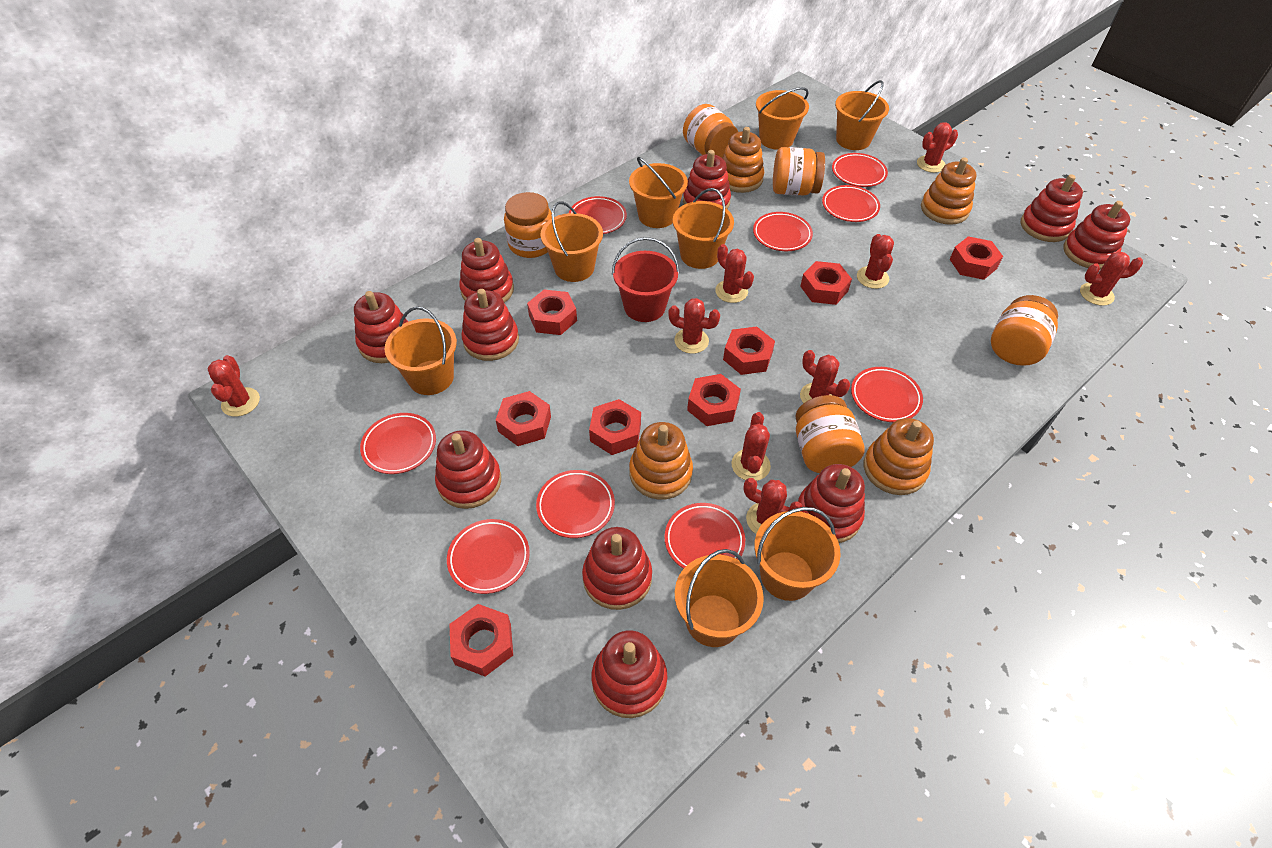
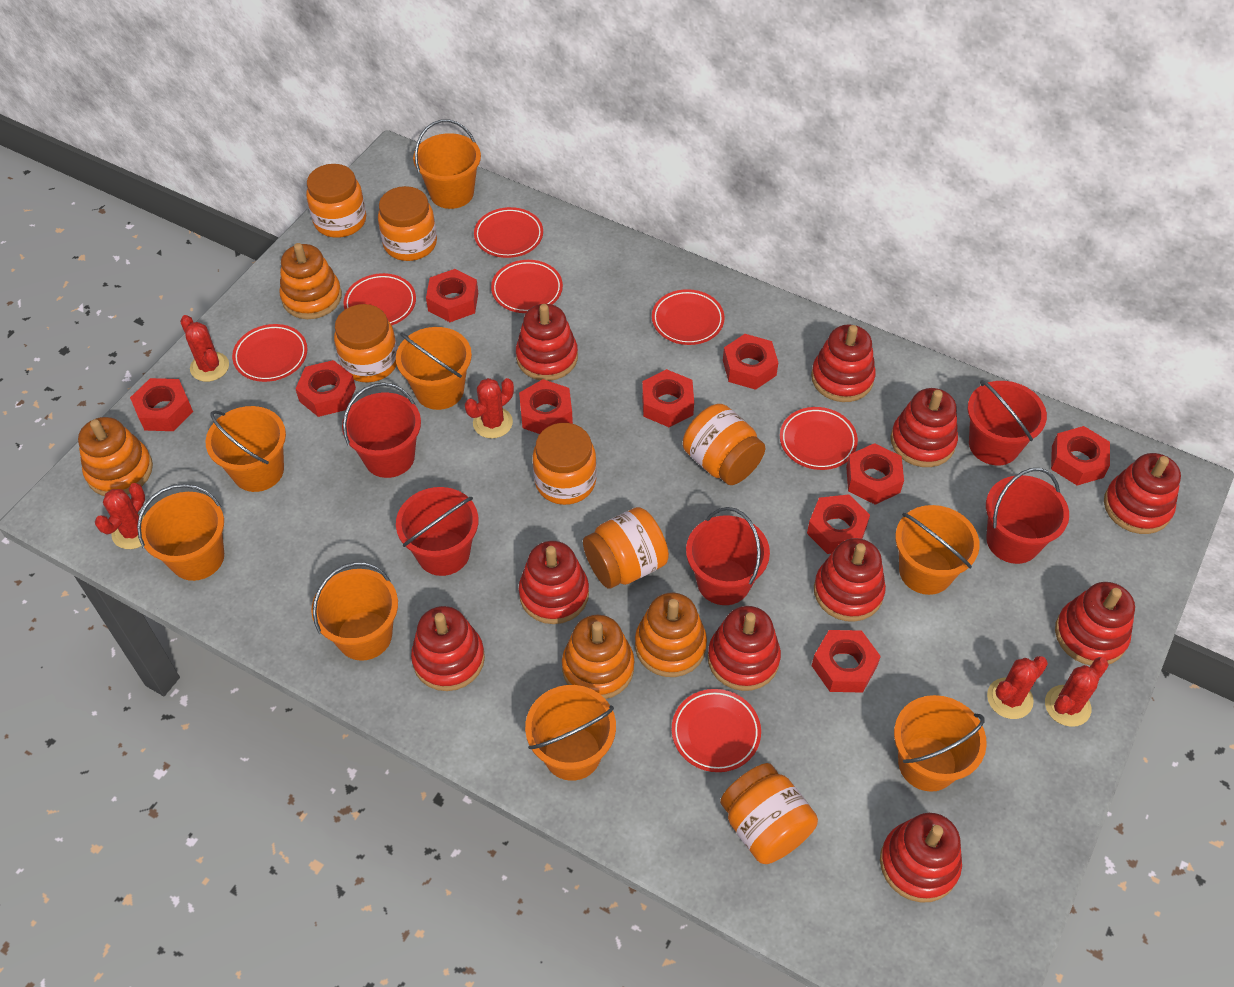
orange jar: [504,192,552,258] [683,104,738,158] [773,147,825,195] [795,395,865,473] [991,295,1058,366] = 5 -> [306,164,366,238] [334,304,398,382] [378,186,437,261] [533,423,597,505] [583,507,669,589] [683,404,765,485] [720,763,818,864] = 7
red bucket: [612,237,679,322] = 1 -> [342,382,421,478] [396,487,479,576] [686,507,770,605] [968,380,1047,465] [986,468,1069,564] = 5
red cactus: [208,355,260,417] [668,298,720,354] [715,244,754,303] [731,412,771,481] [743,478,803,534] [800,350,850,403] [857,234,894,289] [917,122,958,173] [1080,251,1143,306] = 9 -> [95,483,145,549] [180,315,229,382] [465,378,514,439] [987,656,1048,719] [1045,657,1109,727] = 5
red nut: [450,604,513,676] [496,391,551,446] [527,290,577,335] [589,399,641,455] [687,374,741,426] [723,327,775,375] [800,261,852,305] [950,236,1003,280] = 8 -> [130,378,193,431] [295,360,356,417] [426,269,478,322] [519,379,573,434] [642,369,694,427] [723,334,778,390] [807,494,870,554] [812,630,881,693] [846,443,904,505] [1051,426,1110,486] = 10
red plate: [360,413,436,474] [447,519,530,594] [536,470,615,538] [569,196,627,234] [664,503,745,569] [753,212,813,251] [822,185,880,222] [832,153,888,187] [851,367,923,422] = 9 -> [232,324,308,382] [343,273,416,325] [474,207,543,258] [491,260,563,313] [652,289,725,345] [672,689,761,772] [780,407,858,470] = 7

